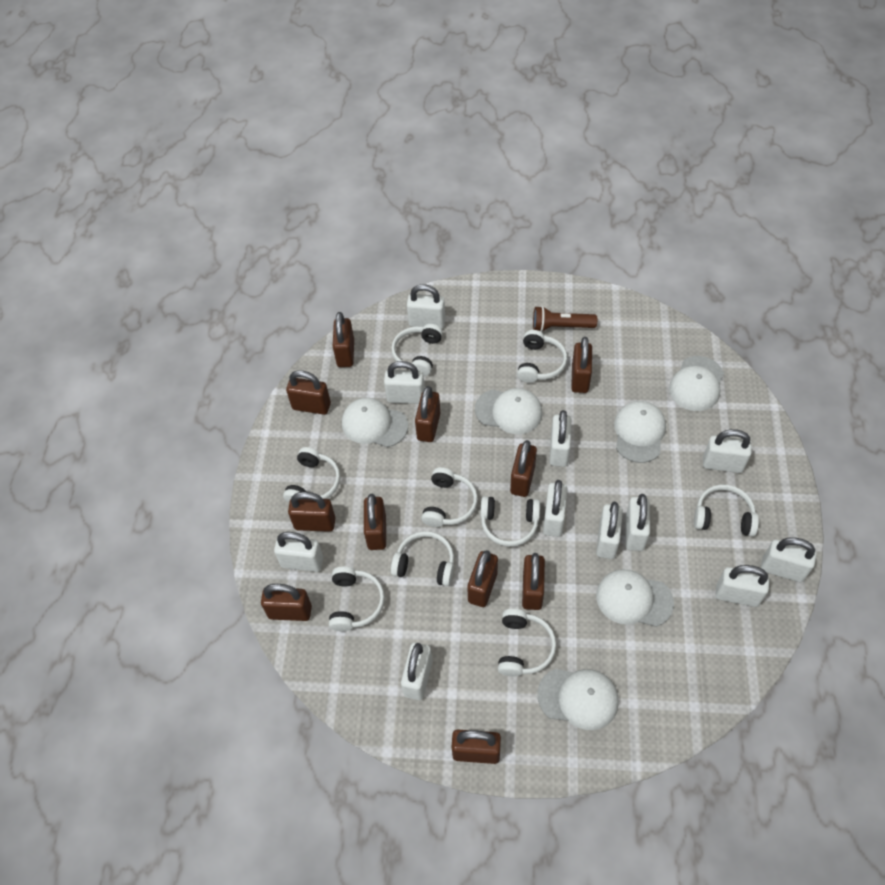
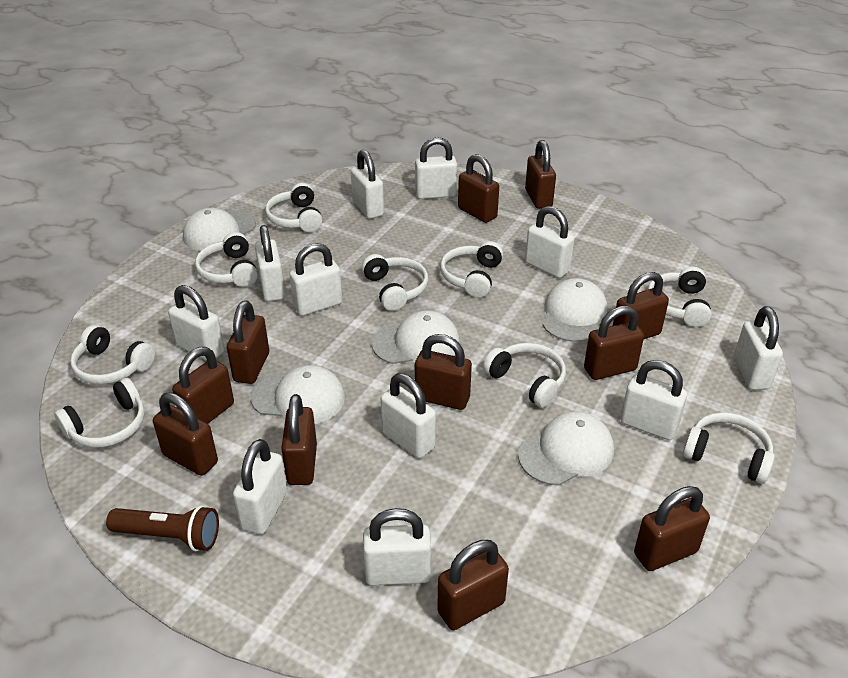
white cap: [342,398,408,447] [475,388,543,434] [537,669,619,730] [596,569,674,627] [614,401,666,463] [669,356,724,411] = 6 -> [183,208,256,251] [251,365,345,424] [372,310,460,364] [518,411,614,486] [542,278,607,342] = 5

